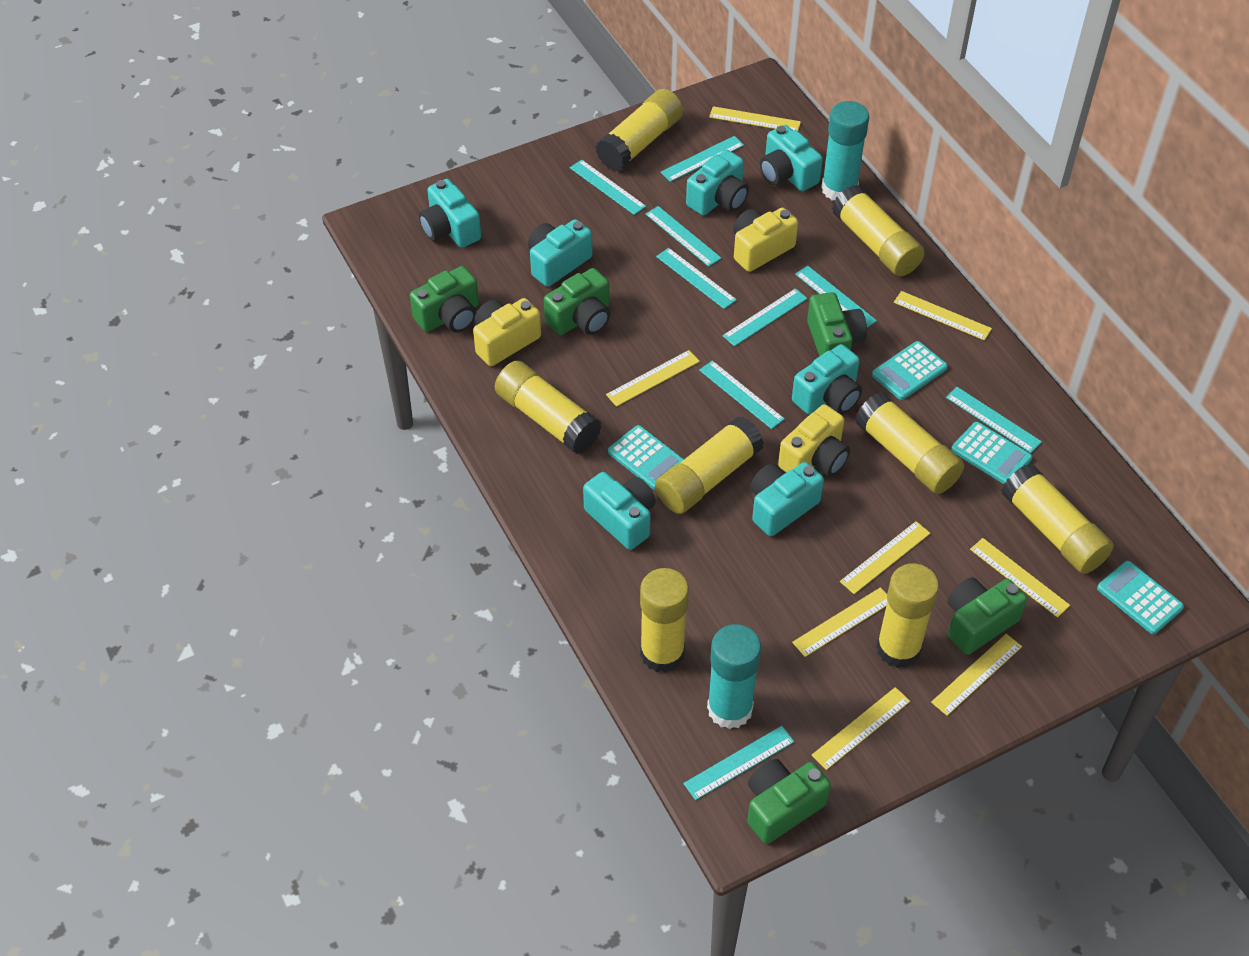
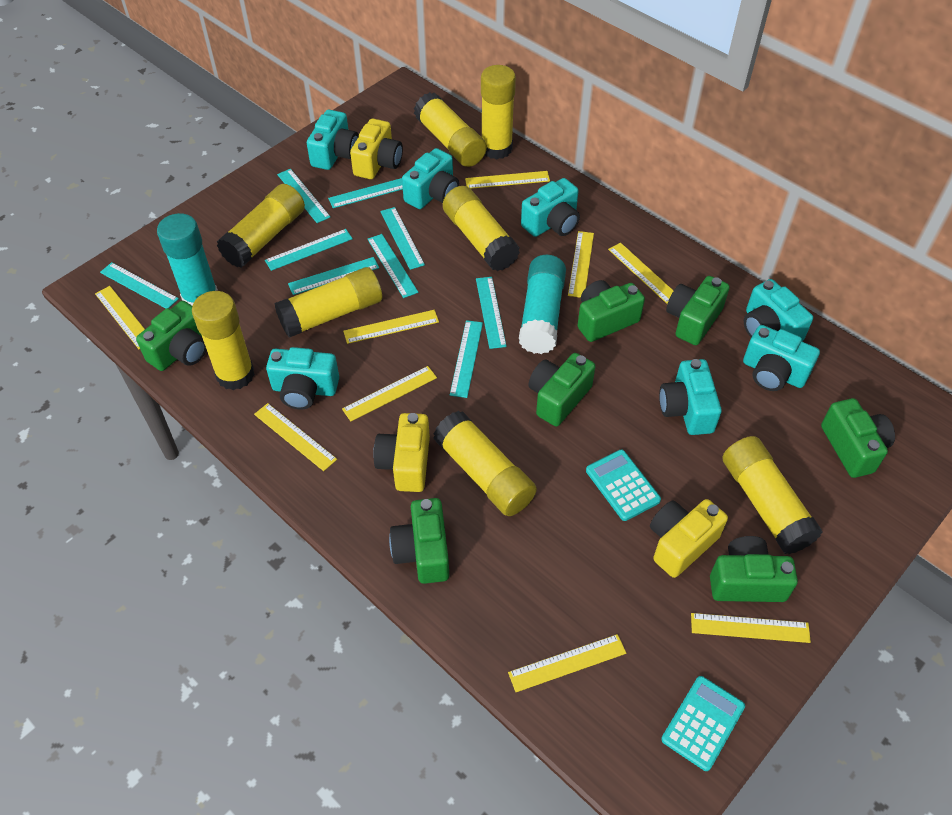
green camera: [410,266,479,333] [544,268,610,335] [747,759,831,844] [807,292,867,356] [947,577,1027,655] = 5 -> [136,301,207,371] [389,498,449,584] [529,353,595,426] [577,280,645,342] [666,276,730,345] [710,536,798,602] [821,398,895,478] = 7
turquoise calculator: [608,425,684,490] [872,341,948,400] [951,422,1032,484] [1097,561,1184,634] = 4 -> [586,450,661,521] [661,676,745,771] = 2
yellow ruler: [606,350,700,407] [709,106,801,131] [792,587,888,657] [812,687,910,770] [840,521,930,594] [894,291,992,341] [931,634,1022,716] [970,538,1070,617] = 8 -> [95,286,145,349] [254,403,337,471] [342,366,437,422] [343,310,439,344] [465,171,550,189] [508,634,626,692] [568,231,594,298] [608,243,673,304] [691,613,811,643] = 9

